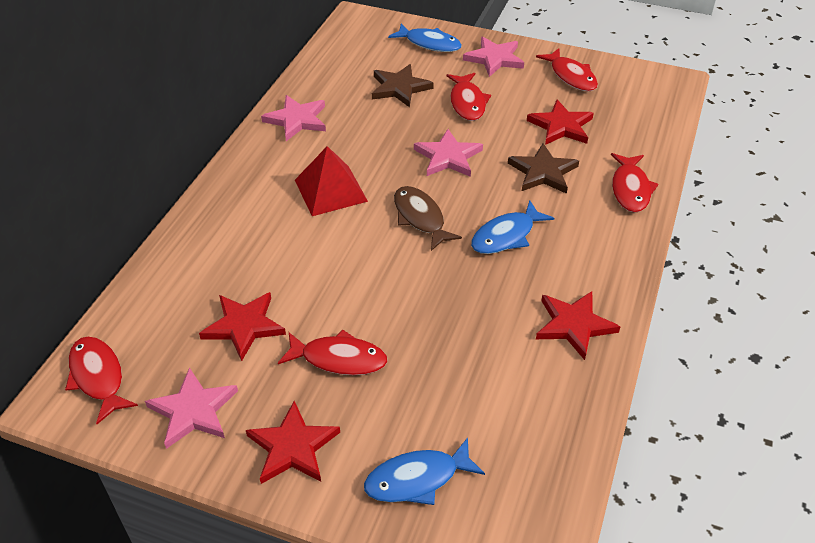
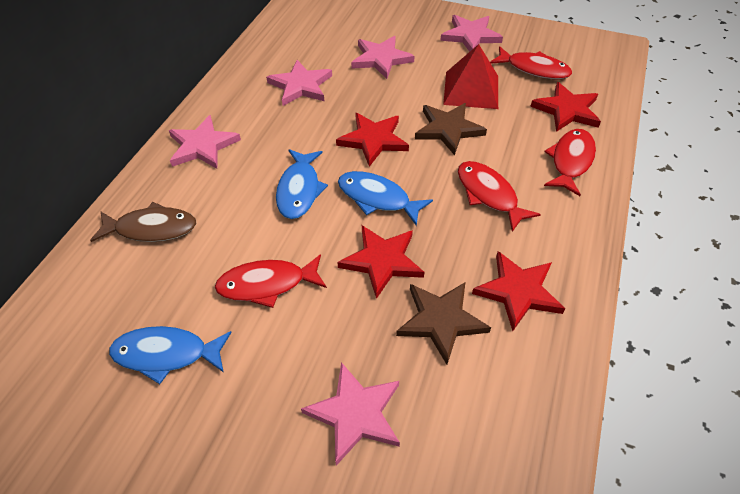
pink star: [145,367,238,449] [261,95,326,141] [414,129,483,177] [463,37,524,77] = 4 -> [169,115,241,169] [266,60,332,106] [301,362,400,466] [351,36,415,79] [440,15,503,52] = 5
red fish: [65,337,138,424] [278,329,388,375] [446,73,491,121] [536,48,598,92] [611,153,659,213] = 5 -> [215,254,327,308] [458,161,541,232] [490,46,572,79] [544,129,596,196] = 4

